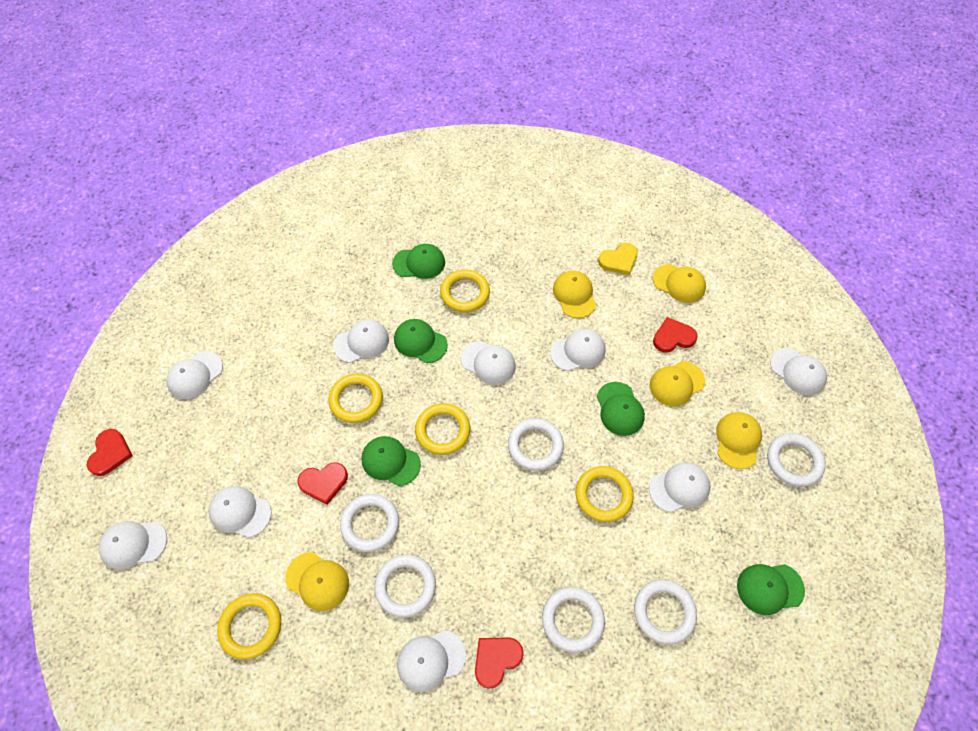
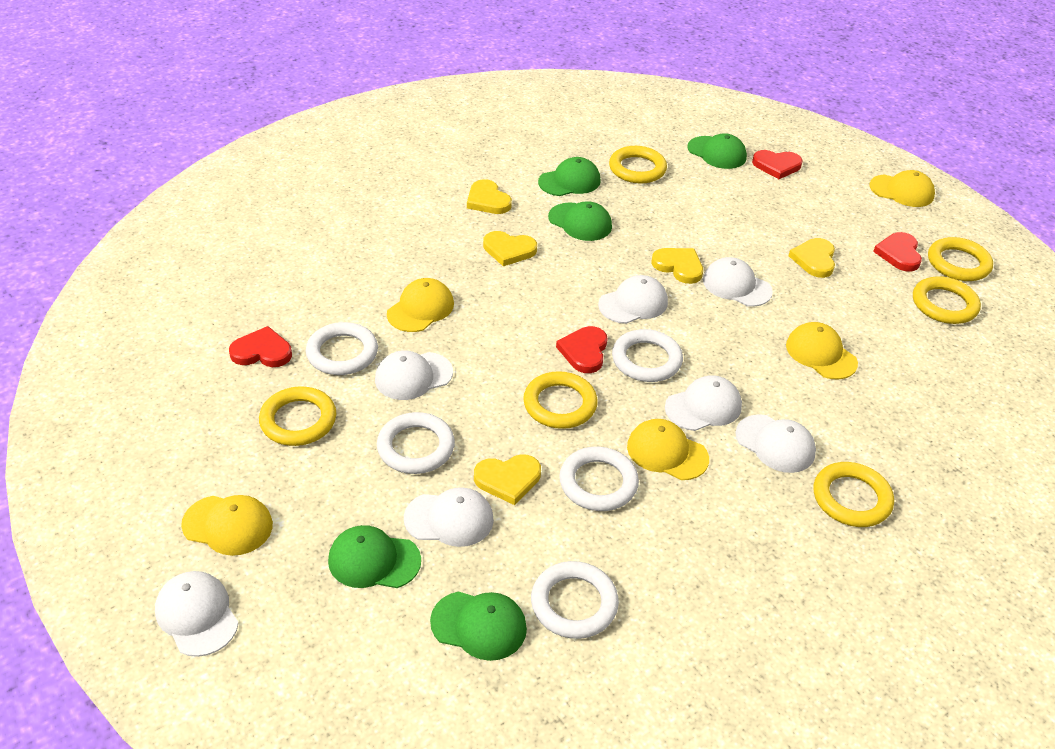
white cap: [99,521,167,570] [167,351,223,399] [209,486,272,538] [333,320,389,363] [397,630,466,692] [461,341,516,385] [550,329,606,371] [649,463,710,512] [770,348,827,396] = 9 -> [155,571,239,657] [375,350,453,400] [404,487,494,547] [598,275,668,324] [665,375,742,431] [703,257,773,307] [735,414,816,473] = 7
white ring: [340,494,399,552] [374,555,436,618] [508,418,564,471] [542,587,605,653] [634,580,697,645] [767,433,826,487] = 6 -> [306,322,378,375] [377,412,455,474] [531,561,619,639] [559,447,639,511] [612,329,683,382] = 5
yellow heart: [598,243,638,275] = 1 -> [467,179,512,214] [474,454,541,505] [483,231,537,266] [652,248,703,284] [789,238,835,278] = 5
yellow ring: [217,593,281,660] [328,373,383,423] [415,403,470,455] [440,269,490,313] [576,466,634,522] = 5 -> [259,386,336,446] [523,371,598,429] [609,146,667,184] [814,462,894,527] [913,276,981,324] [928,237,993,281] = 6

